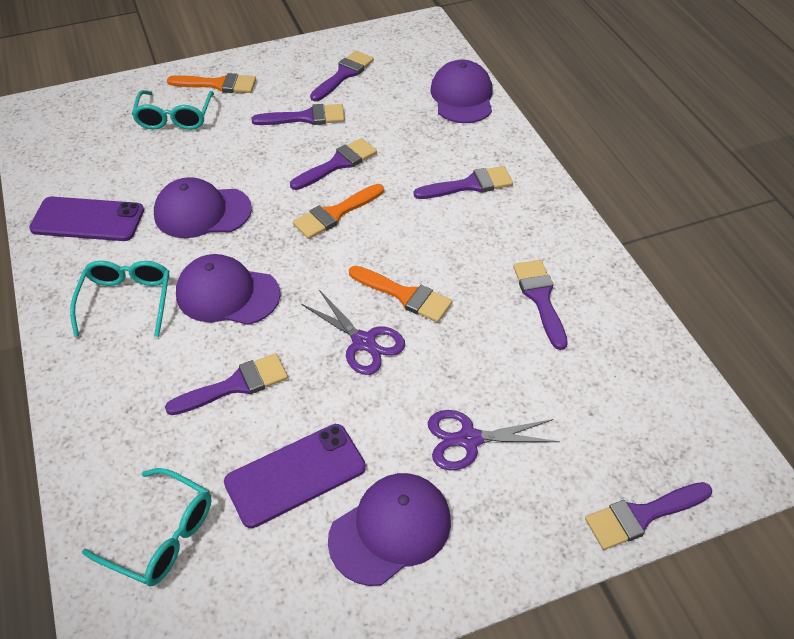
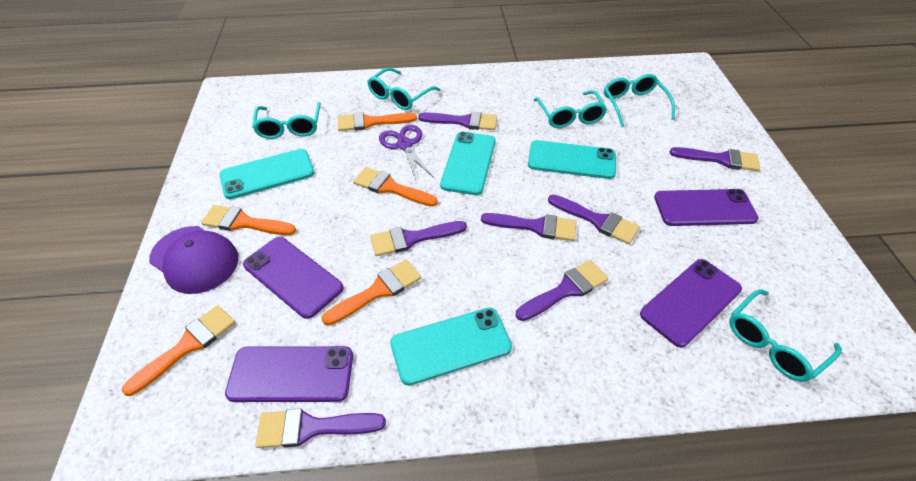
orange brush: [167,73,256,93] [293,184,384,239] [349,266,452,322] = 3 -> [122,305,235,396] [201,205,296,235] [322,259,421,325] [338,112,417,131] [353,167,438,207] = 5
purple cap: [154,177,252,238] [176,254,280,325] [328,473,451,586] [430,59,492,123] = 4 -> [149,226,238,294] = 1
purple phone: [29,197,144,241] [224,424,366,528] = 2 -> [225,346,353,402] [243,237,344,319] [640,259,742,348] [654,189,759,226] = 4
purple scissors: [301,290,405,375] [428,410,560,470] = 2 -> [379,125,434,180] = 1
turquoise glasses: [70,261,169,337] [82,468,212,587] [132,90,214,130] = 3 -> [252,102,321,139] [367,68,440,110] [534,90,607,128] [604,74,675,127] [729,289,842,382] = 5
turquoise phone: none = 0 -> [219,149,314,199] [390,307,512,386] [440,132,496,195] [528,140,616,179] = 4

